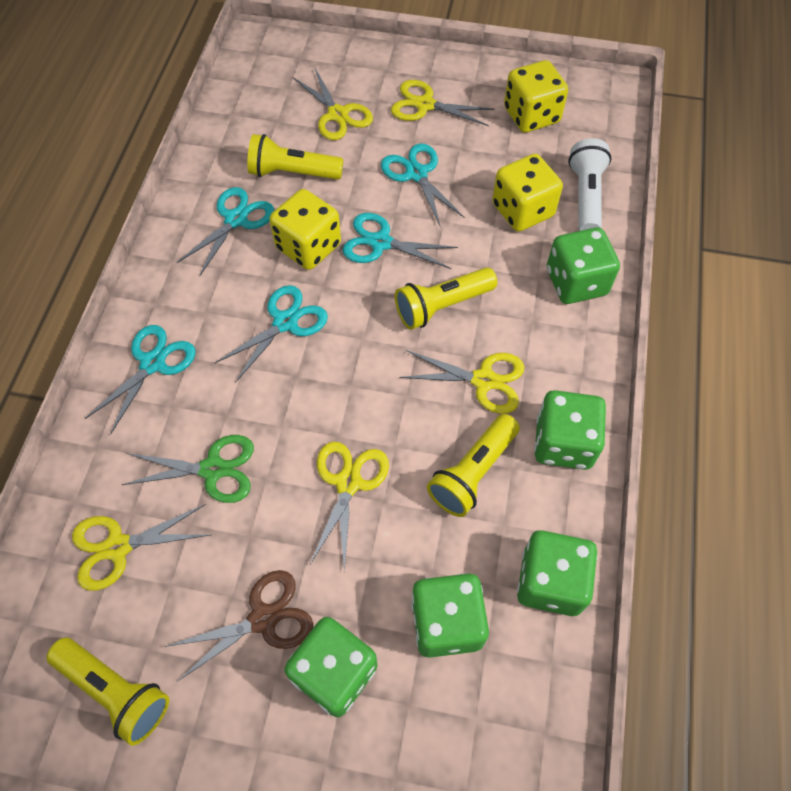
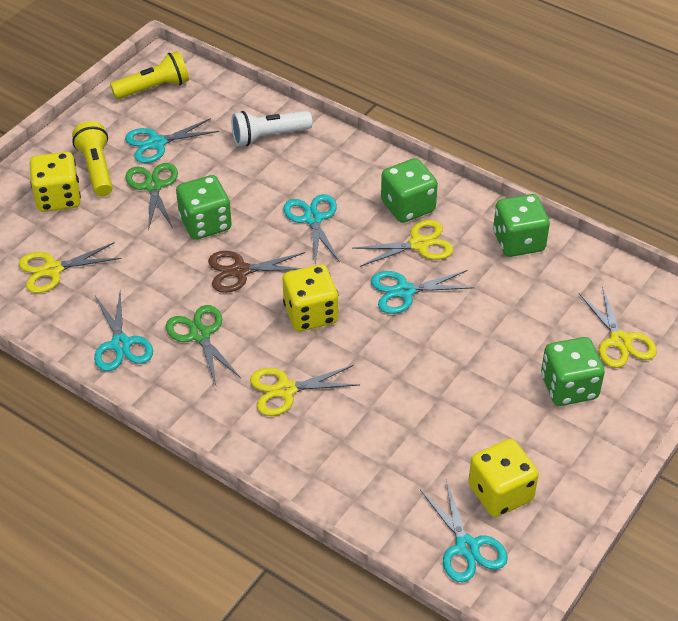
green dice: [284,617,377,717] [411,574,489,658] [517,530,597,616] [534,390,606,470] [547,227,620,304] = 5 -> [176,175,232,240] [381,158,438,223] [493,194,550,257] [541,337,605,406] = 4
green scissors: [122,435,254,503] = 1 -> [125,163,178,230] [166,305,241,385] = 2
yellow flashlight: [46,638,169,746] [247,134,343,180] [395,267,497,330] [427,414,520,517] = 4 -> [72,121,113,197] [110,51,189,99] = 2
yellow scissors: [72,504,210,591] [293,68,373,140] [310,442,389,571] [391,80,494,126] [399,350,524,414] = 5 -> [19,242,122,293] [250,365,359,416] [352,220,453,267] [579,286,657,368] = 4

